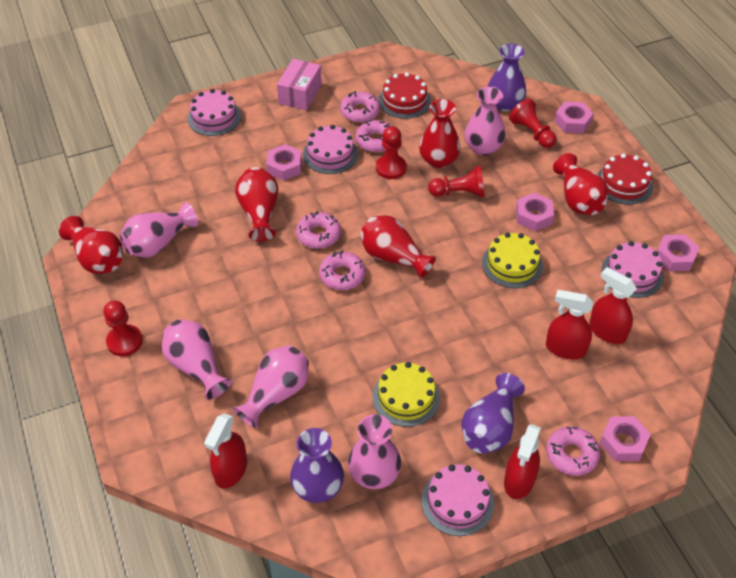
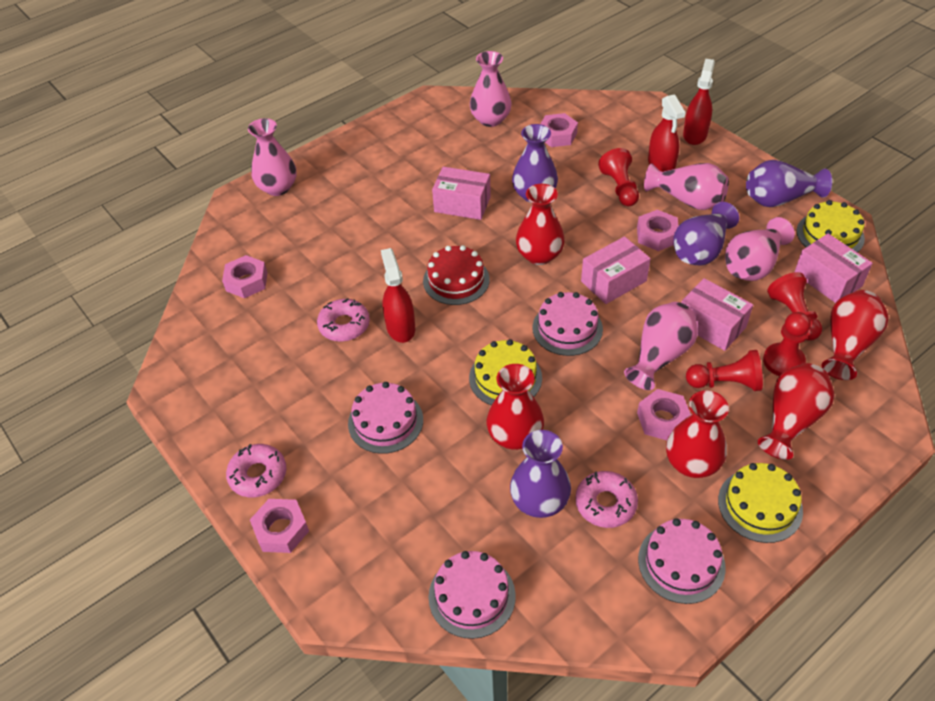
pink box: [277,59,322,110] = 1 -> [432,167,491,220] [581,236,651,304] [681,278,753,351] [795,233,873,303] = 4
pink donut: [296,211,341,249] [319,250,366,290] [340,91,380,123] [355,120,391,152] [546,426,600,476] = 5 -> [226,444,286,497] [317,298,370,342] [575,471,638,528] = 3
purple vase: [290,428,344,503] [461,373,525,454] [487,44,526,111] = 3 -> [510,430,571,518] [512,124,558,203] [674,202,739,265] [746,160,832,207] = 4
red cake: [378,72,431,119] [597,153,653,205] = 2 -> [423,245,490,305] = 1
red spray bottle: [204,413,247,489] [504,424,541,499] [546,290,593,359] [589,267,637,344] = 4 -> [381,248,415,343] [648,94,686,172] [683,59,715,145] = 3
yellow cake: [373,362,440,427] [482,232,543,288] = 2 -> [469,339,542,405] [718,463,803,543] [797,200,865,253] = 3

